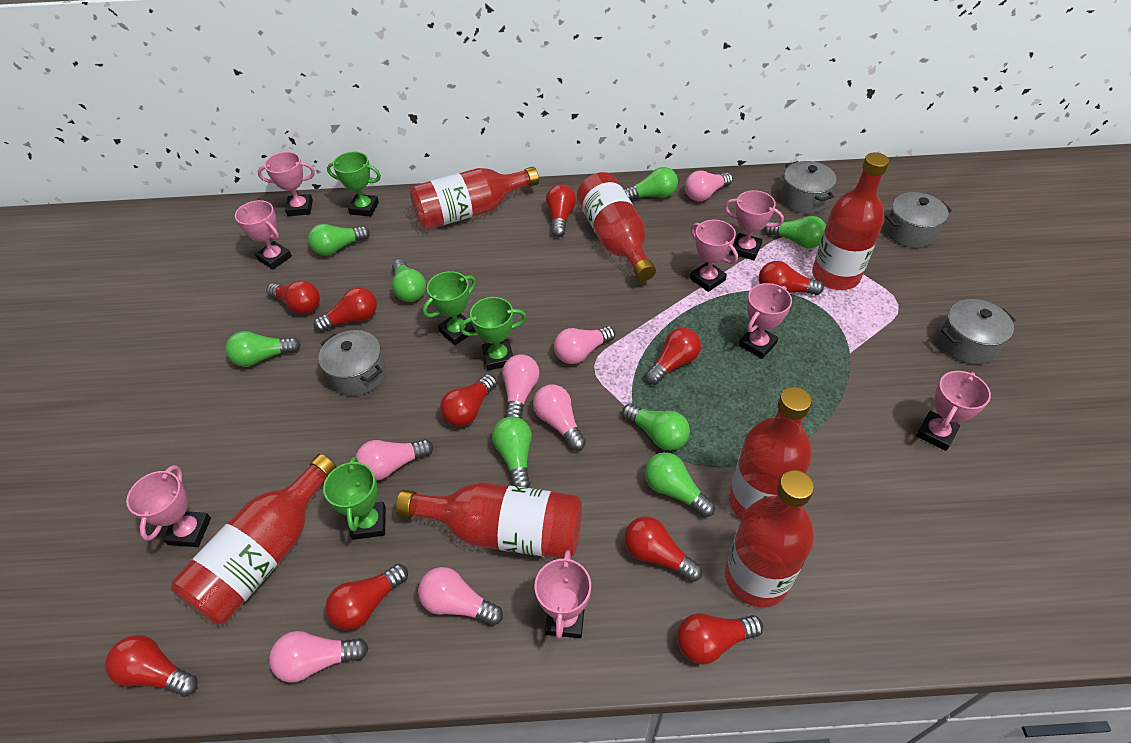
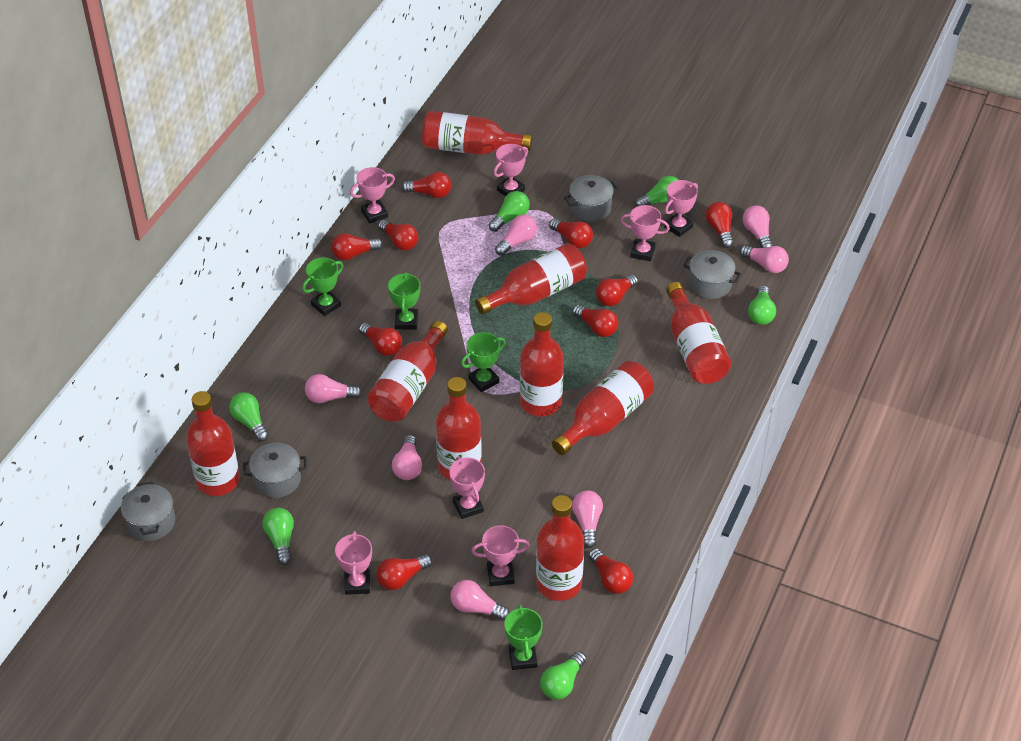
green light bulb: [226,331,301,367] [308,224,370,256] [392,259,426,302] [492,417,532,488] [622,403,690,450] [623,167,678,200] [645,452,715,517] [764,216,826,248] = 8 -> [229,392,269,442] [262,508,294,565] [489,191,530,232] [540,651,586,700] [635,176,679,207] [748,285,776,325] = 6
pink trophy: [126,465,211,547] [235,200,292,270] [258,152,315,216] [535,550,591,639] [690,220,738,292] [724,190,784,260] [739,283,792,359] [916,371,991,451] = 8 -> [335,531,372,595] [350,167,395,223] [449,457,485,519] [471,525,530,586] [494,144,528,196] [621,205,670,261] [664,180,698,237] = 7
red bottle: [171,454,337,625] [396,482,582,559] [410,167,539,230] [577,172,656,281] [725,470,814,607] [729,387,812,519] [812,152,889,290] = 7 -> [186,391,240,496] [367,321,448,422] [422,111,532,155] [436,377,482,480] [475,243,587,315] [520,312,564,417] [536,495,584,601] [552,361,654,455] [666,282,731,384] = 9

